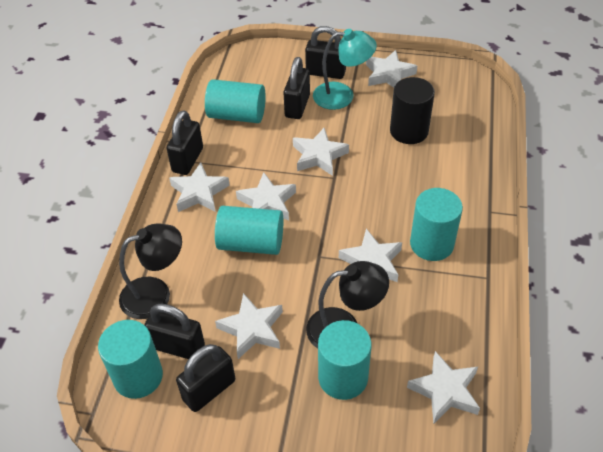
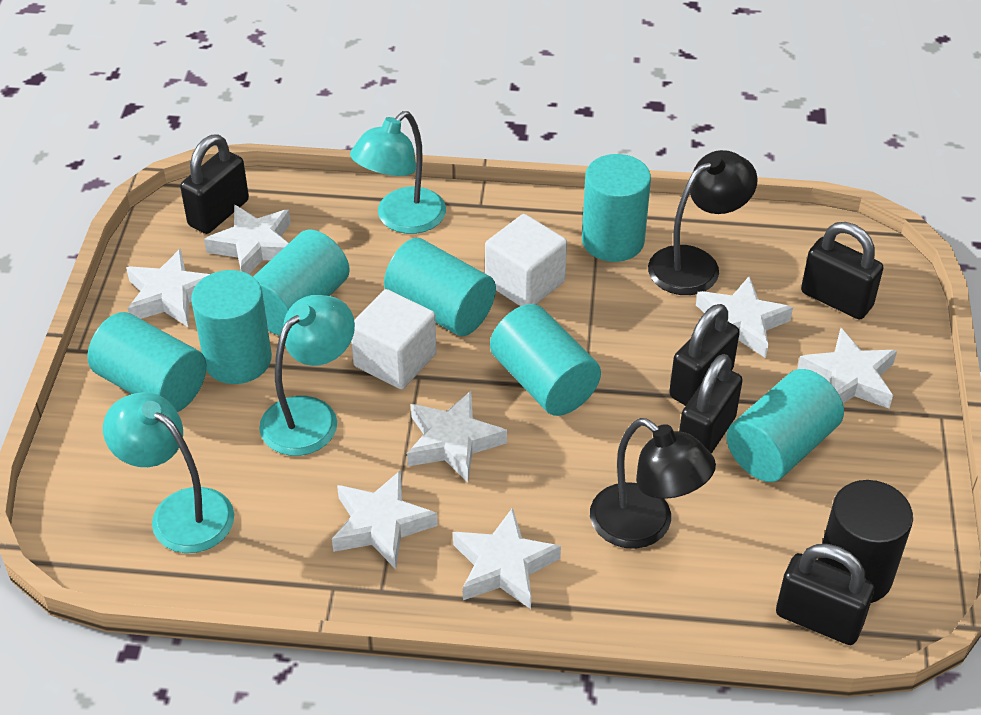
turquoise cylinder: [98,320,163,399] [205,79,266,123] [215,206,283,255] [318,320,372,400] [410,188,463,261] = 5 -> [87,312,206,412] [191,270,272,384] [253,230,350,335] [384,238,496,336] [490,304,601,416] [582,154,651,262] [726,369,844,482] = 7
turquoise lamp: [313,29,377,110] = 1 -> [103,392,234,553] [259,295,355,456] [350,111,446,234] = 3
white cube: none = 0 -> [351,289,437,389] [485,214,567,306] = 2

